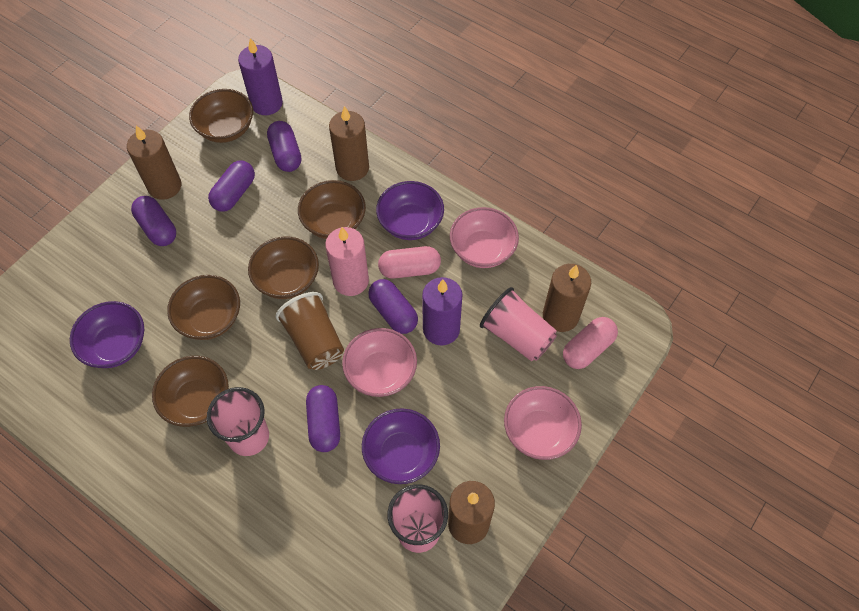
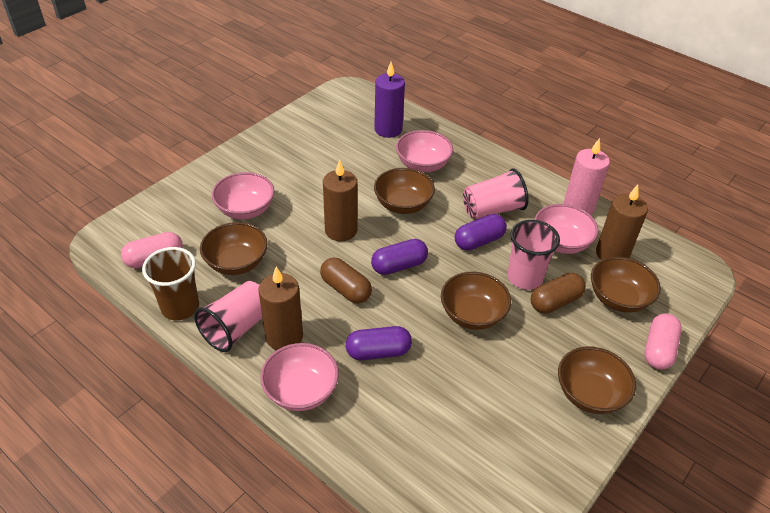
brown candle: [127,125,181,200] [329,106,369,181] [448,481,495,544] [543,264,591,332] = 4 -> [258,267,303,350] [323,160,357,241] [596,185,648,260] = 3
brown capsule: none = 0 -> [320,258,372,303] [531,273,586,313] = 2
pink bowl: [342,328,417,397] [450,207,519,268] [504,386,582,460] = 3 -> [212,172,275,219] [260,343,339,411] [396,130,453,172] [534,204,599,254] = 4
purple bowl: [70,301,144,368] [362,408,440,484] [376,181,444,240] = 3 -> none = 0
purple candle: [238,38,283,115] [422,277,462,346] = 2 -> [374,62,405,138] = 1
purple capsule: [131,196,176,246] [208,161,255,212] [267,121,301,172] [306,385,340,452] [368,279,418,334] = 5 -> [346,326,412,360] [371,239,428,275] [455,214,507,251] = 3

